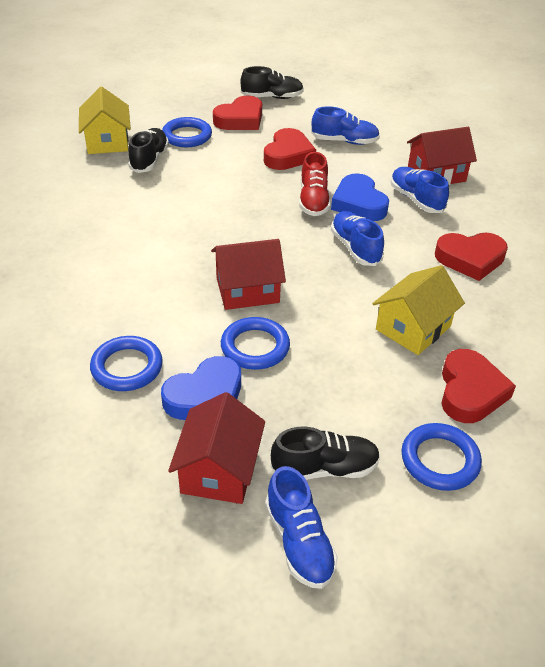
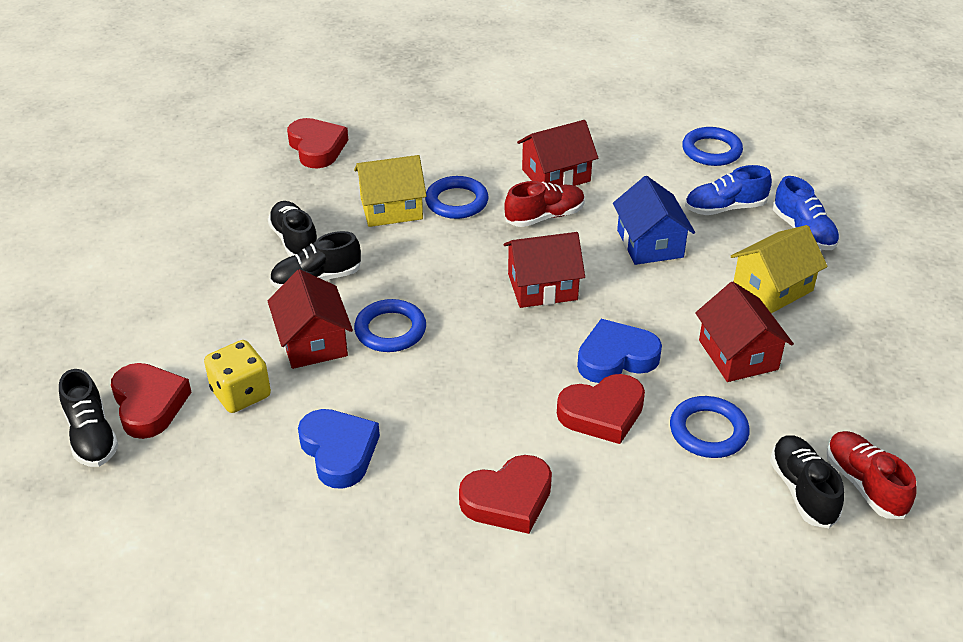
black shoe: [128,128,169,173] [240,66,304,99] [271,427,380,480] = 3 -> [59,369,119,467] [268,201,317,257] [270,231,361,288] [770,435,844,528] = 4
blue house: none = 0 -> [613,176,695,265] = 1
blue shoe: [265,466,338,589] [311,106,380,145] [331,211,384,266] [391,167,449,213] = 4 -> [685,165,772,215] [773,176,840,250] = 2
red house: [168,392,265,504] [211,239,286,310] [407,127,477,185] = 3 -> [268,269,353,369] [504,232,585,308] [517,120,598,186] [695,282,794,382] = 4
red shoe: [299,152,331,216] = 1 -> [504,181,585,227] [827,431,917,519] = 2
yellow dice: none = 0 -> [204,340,271,413] = 1

